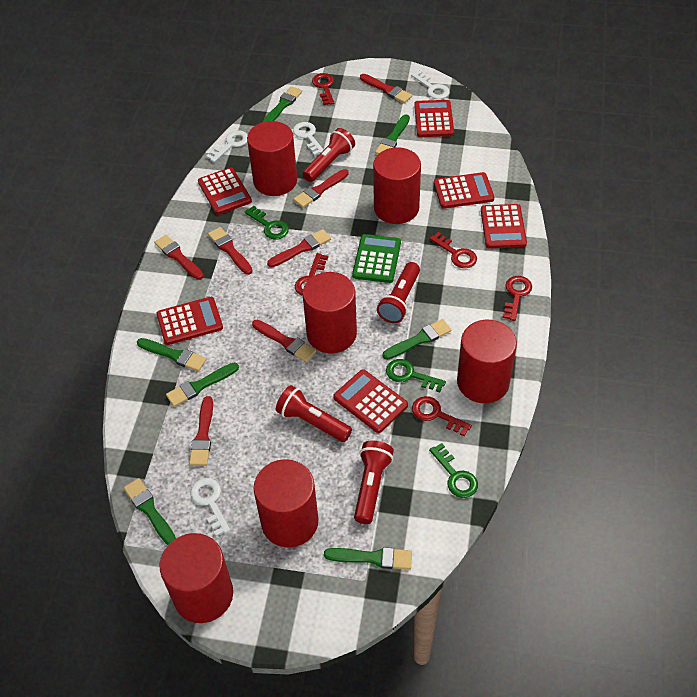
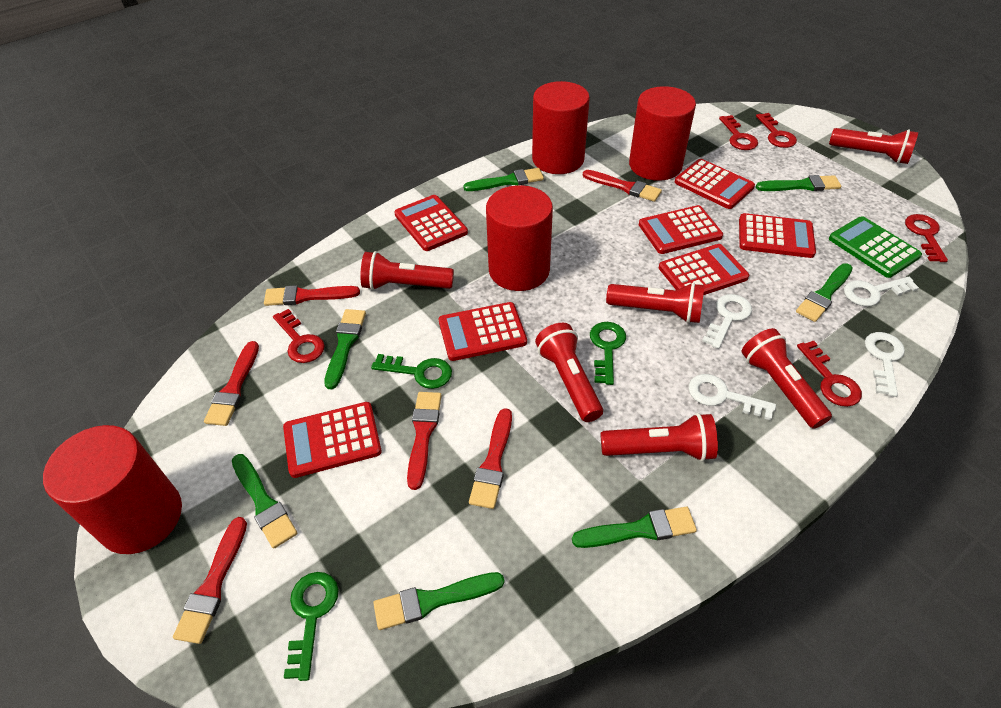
red brush: [154,235,204,280] [189,396,213,466] [208,227,253,275] [252,320,316,362] [267,229,331,267] [293,169,349,208] [360,74,412,103] = 7 -> [173,517,247,644] [204,341,259,426] [264,285,360,306] [407,392,442,490] [469,408,512,509] [583,170,662,202] = 6
red calculator: [156,297,223,345] [198,167,252,215] [333,370,408,433] [414,100,454,137] [434,172,494,208] [481,204,527,248] = 6 -> [283,402,382,478] [394,195,468,251] [439,302,527,361] [639,205,723,254] [659,244,749,295] [675,159,755,209] [739,213,816,258] = 7
red cylinder: [160,533,233,623] [247,121,297,196] [254,459,319,548] [303,272,357,353] [373,147,421,224] [457,320,517,403] = 6 -> [43,425,182,554] [486,185,553,291] [532,81,590,174] [629,86,696,181] = 4
red flashlight: [275,385,352,442] [303,128,355,182] [354,440,394,524] [377,262,420,323] = 4 -> [360,251,454,290] [535,323,603,422] [600,413,718,461] [606,282,705,323] [742,328,832,429] [829,128,918,164] = 6

